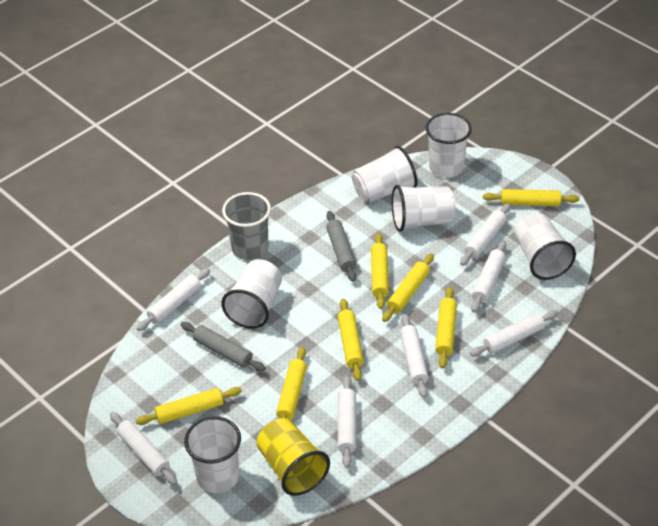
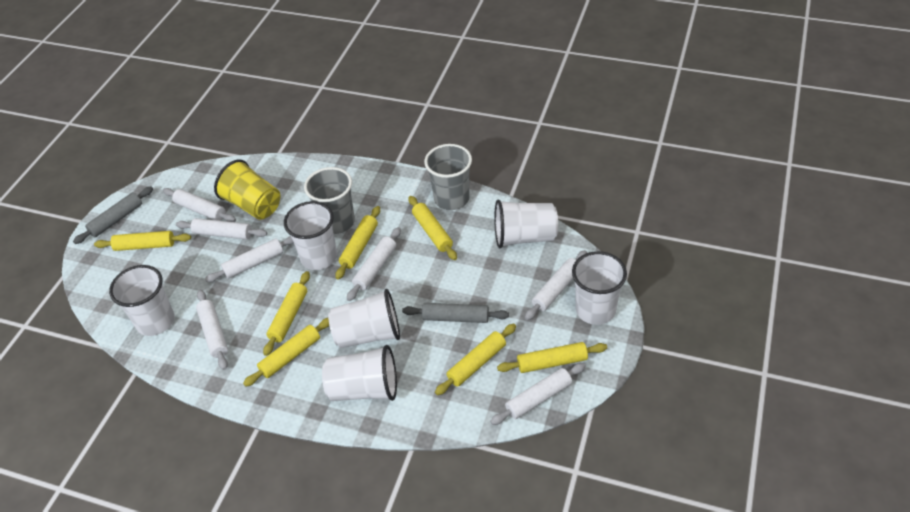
grey cup: [222,192,271,260] = 1 -> [304,167,355,234] [424,144,472,210] = 2

